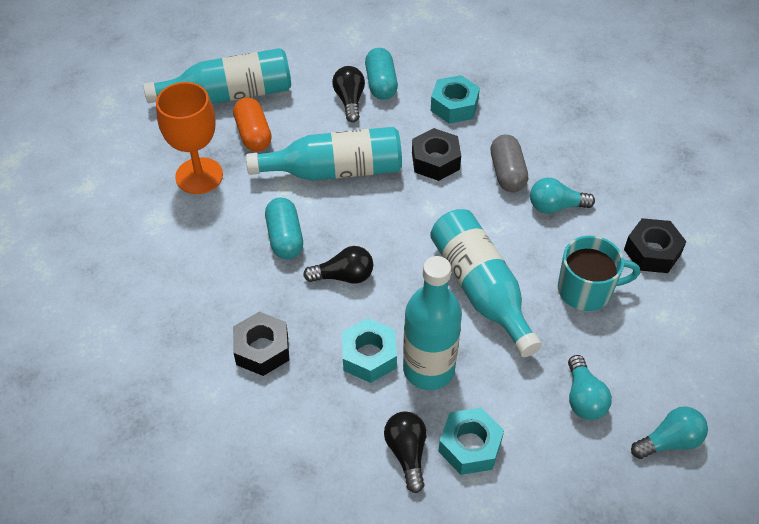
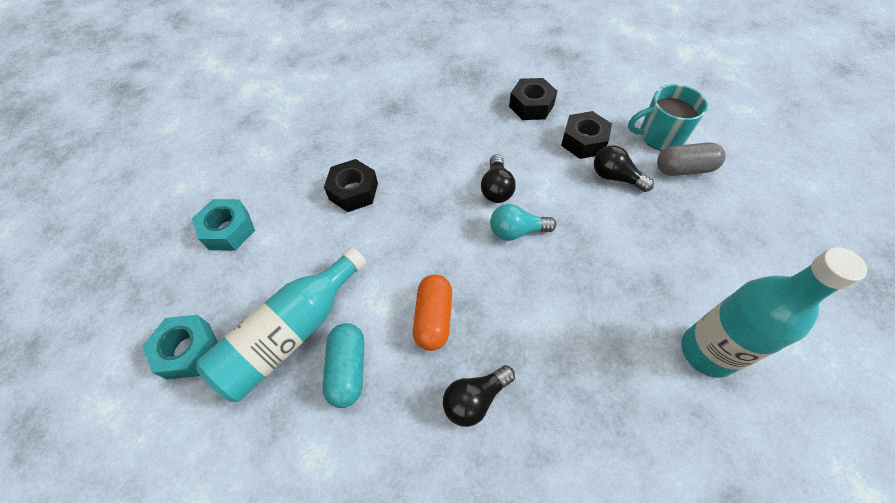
orange goblet: [156,82,223,194] = 1 -> none = 0
turquoise bottle: [143,48,291,104] [246,127,402,181] [403,256,462,390] [430,209,542,357] = 4 -> [196,247,366,402] [682,247,867,378] = 2
turquoise capsule: [265,197,303,259] [365,48,398,100] = 2 -> [322,323,364,408] = 1
turquoise light bulb: [530,178,595,214] [568,355,612,420] [631,407,708,459] = 3 -> [490,204,556,241] = 1
turquoise nut: [342,318,397,383] [431,75,480,124] [438,407,504,475] = 3 -> [142,315,218,380] [192,199,255,251] = 2

